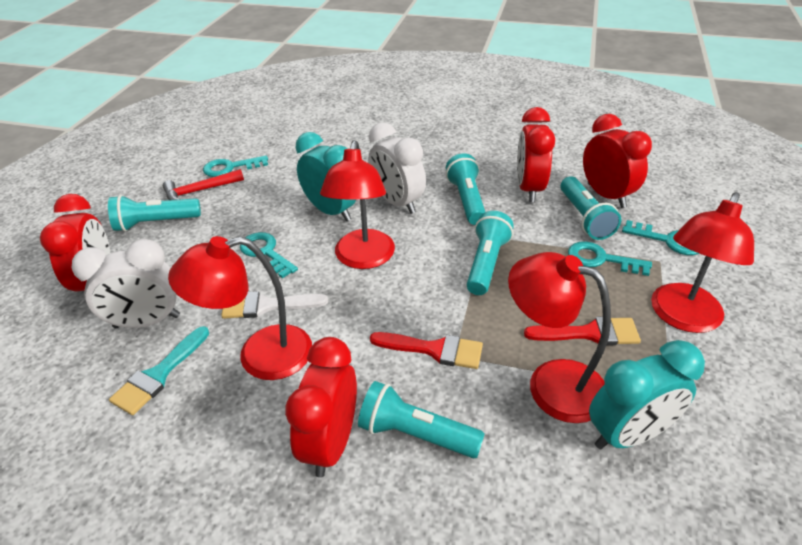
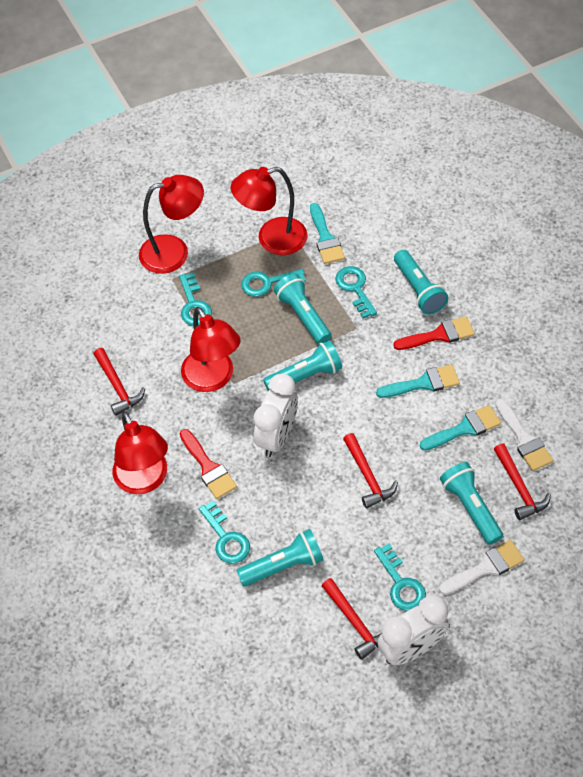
red clock: [40,194,111,292] [285,337,357,477] [517,107,555,202] [583,114,652,208] = 4 -> none = 0
red hammer: [163,169,244,200] = 1 -> [94,348,145,416] [321,578,382,660] [343,433,398,509] [494,444,551,520] = 4
turquoise brush: [109,326,209,415] = 1 -> [310,203,345,264] [376,364,460,398] [419,405,501,451] = 3
turquoise clock: [296,132,357,221] [589,340,705,449] = 2 -> none = 0
turquoise key: [203,155,268,177] [240,232,298,278] [568,241,652,276] [622,220,699,255] = 4 -> [179,273,212,326] [199,501,250,564] [241,269,306,297] [335,266,377,318] [374,544,426,611] = 5
white brush: [221,291,328,319] = 1 -> [439,540,525,595] [495,399,553,471] = 2

